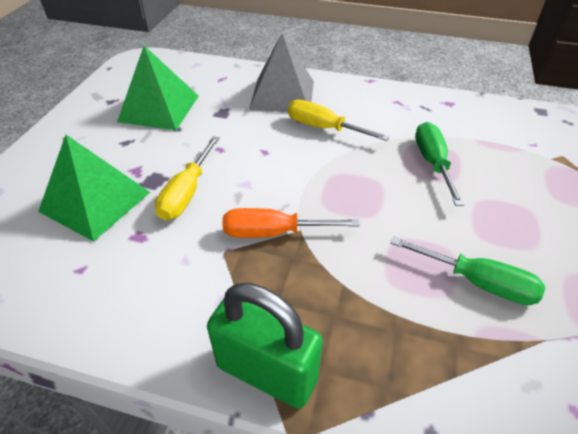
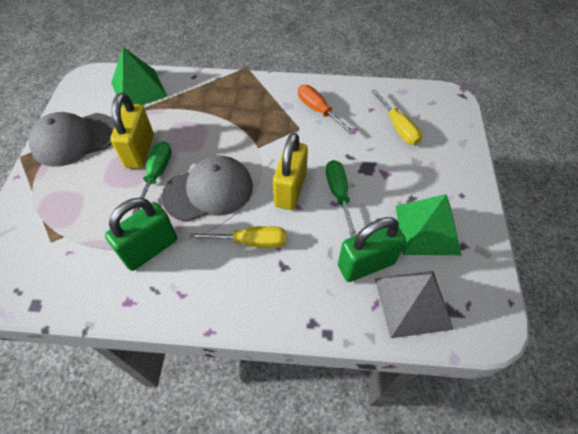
green padlock: [207,283,323,409] = 1 -> [105,198,177,271] [338,217,406,282] = 2
grey cap: none = 0 -> [29,112,115,167] [162,155,253,222] = 2
yellow padlock: none = 0 -> [110,93,154,169] [273,132,308,210] = 2

